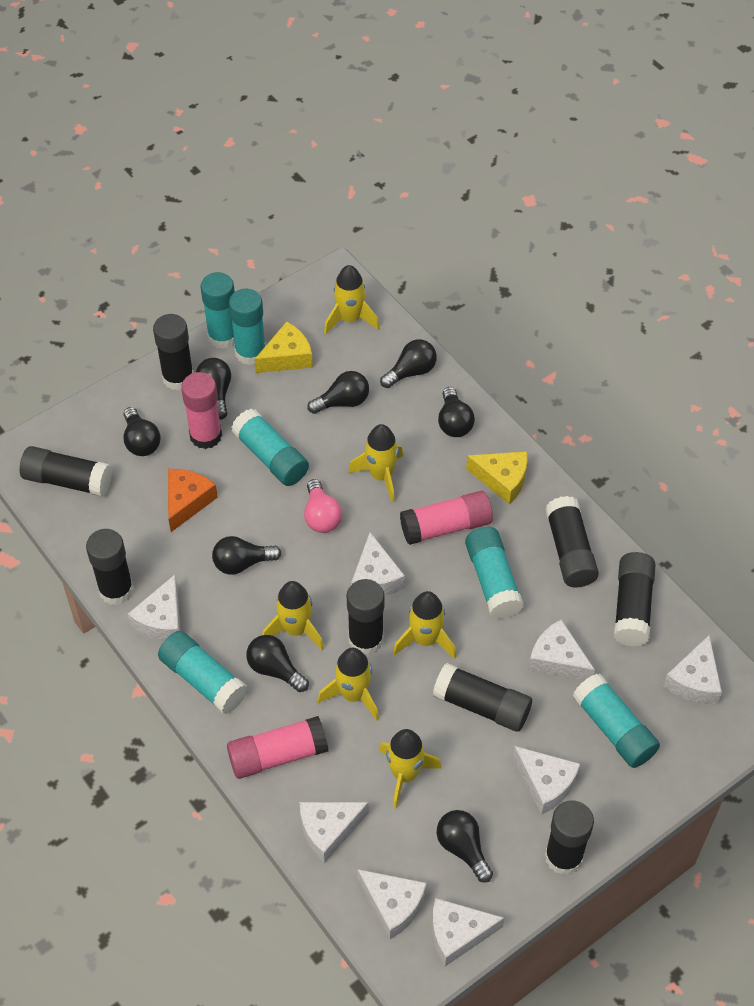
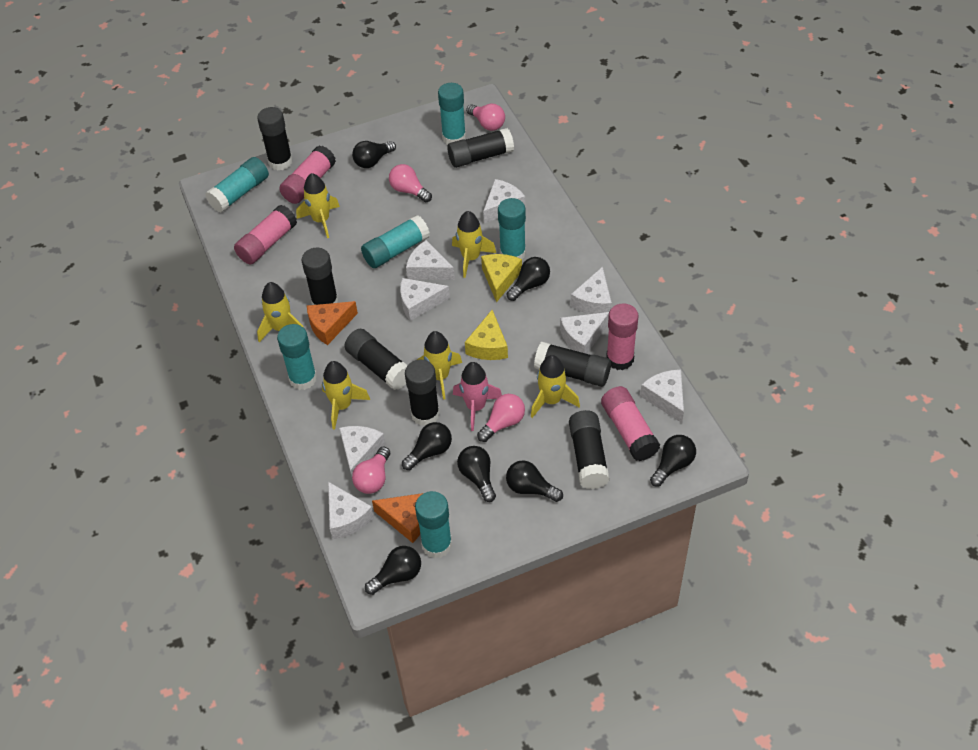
black glue stick: [20,446,112,497] [86,529,134,605] [153,314,193,391] [347,579,384,655] [433,663,532,732] [545,496,599,587] [545,801,594,875] [614,552,656,646] = 8 -> [257,107,293,170] [302,247,338,305] [344,329,408,390] [405,360,440,426] [447,128,514,168] [534,342,611,387] [569,410,610,489] = 7
black light bulb: [123,407,161,456] [196,358,231,420] [212,536,281,575] [246,635,309,692] [307,371,369,414] [380,339,437,388] [437,810,493,883] [438,387,475,437] = 8 -> [352,141,396,168] [365,546,421,595] [402,422,452,470] [457,446,496,502] [506,257,550,301] [506,461,563,502] [650,435,696,487] = 7
orange cheese: [168,469,218,532] = 1 -> [307,301,358,345] [372,493,423,543] = 2
pink glue stick: [181,372,222,449] [227,716,328,779] [400,491,493,545] = 3 -> [234,205,297,264] [279,145,336,204] [601,386,660,461] [606,303,639,370] = 4
pink light bulb: [304,479,342,533] = 1 -> [352,447,390,494] [389,164,432,202] [466,104,505,131] [477,394,525,442] = 4
pink rocket: none = 0 -> [453,362,502,431] = 1

